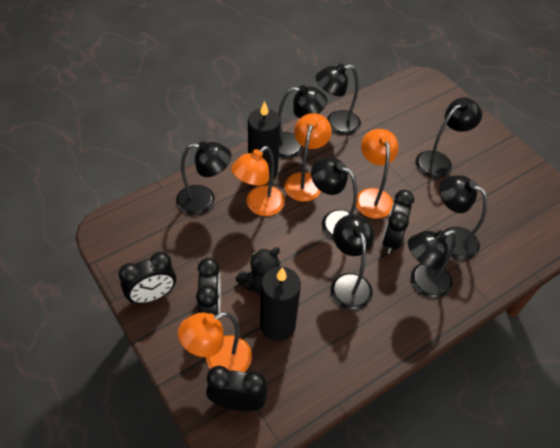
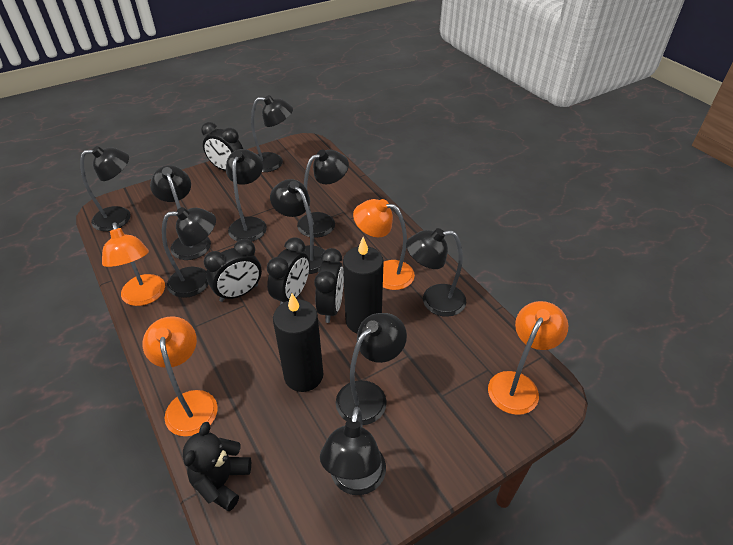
black lamp: [176,141,231,215] [278,85,327,159] [311,158,358,240] [316,64,361,135] [330,214,375,310] [408,230,457,298] [415,97,482,178] [440,175,487,260] = 8 -> [80,146,131,231] [150,165,211,260] [162,207,216,298] [226,149,267,242] [251,95,293,172] [270,179,325,274] [297,150,349,238] [320,407,386,495] [336,313,407,425] [406,228,467,317] = 10

